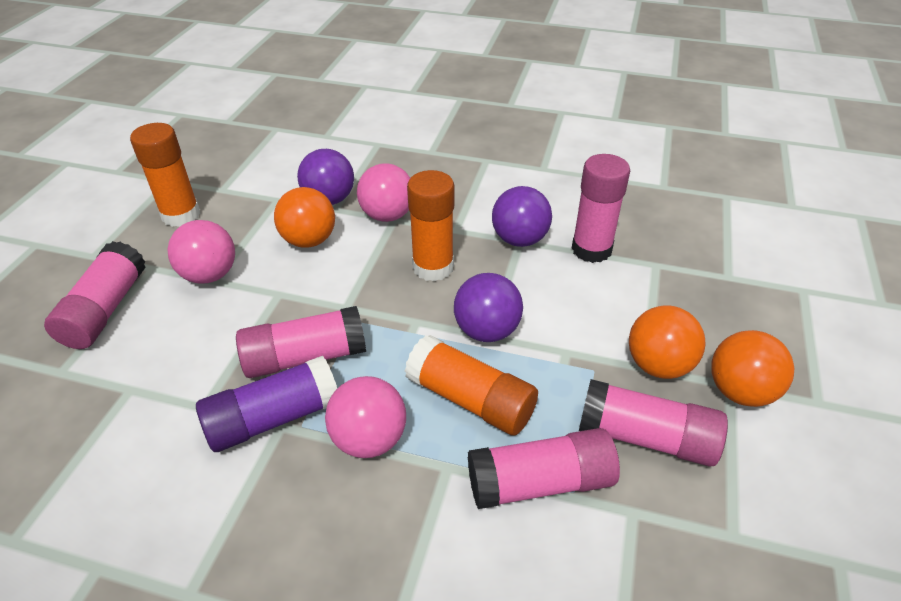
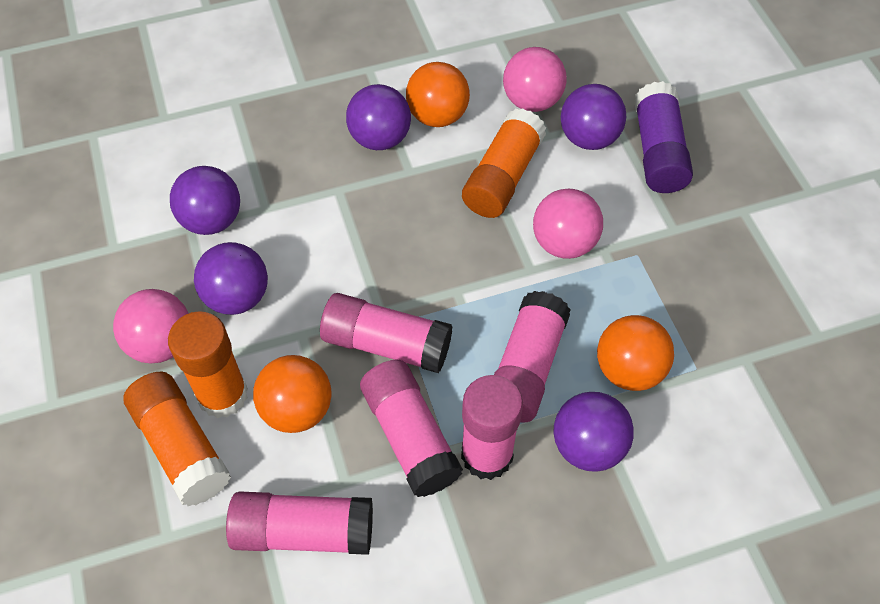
purple ball: [297,149,354,205] [454,273,523,342] [492,186,552,247] = 3 -> [170,166,240,235] [194,242,268,315] [346,84,411,150] [554,392,634,472] [561,84,626,150] = 5

